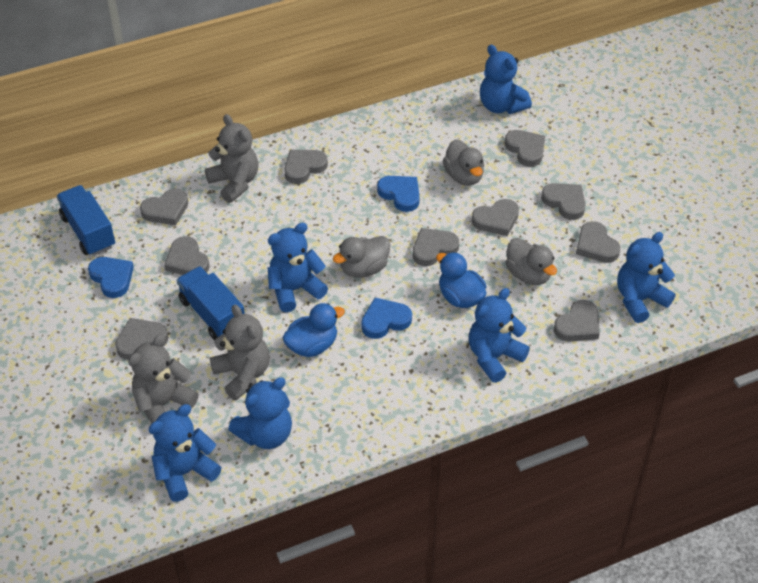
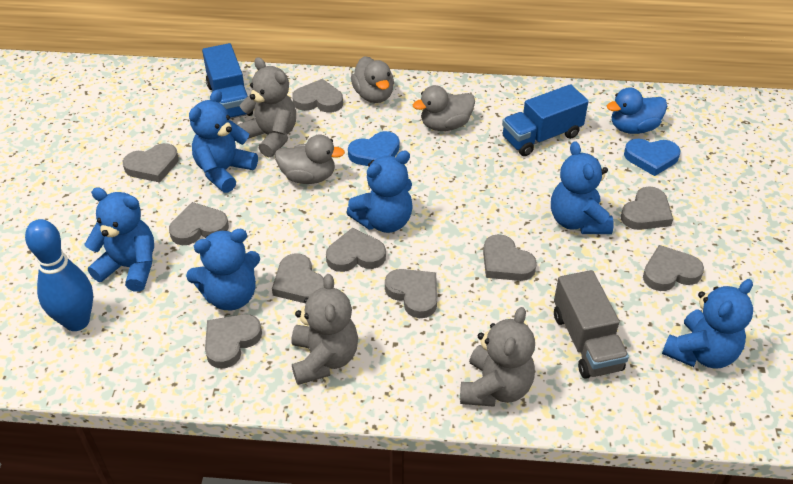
blue bowling pin: none = 0 -> [25,219,93,331] = 1
blue duck: [282,303,345,357] [436,252,487,308] = 2 -> [607,87,667,134] = 1
blue heart: [88,257,134,298] [361,298,412,339] [377,176,420,212] = 3 -> [348,131,400,166] [624,139,681,176] = 2
grey truck: none = 0 -> [554,270,629,379] = 1

